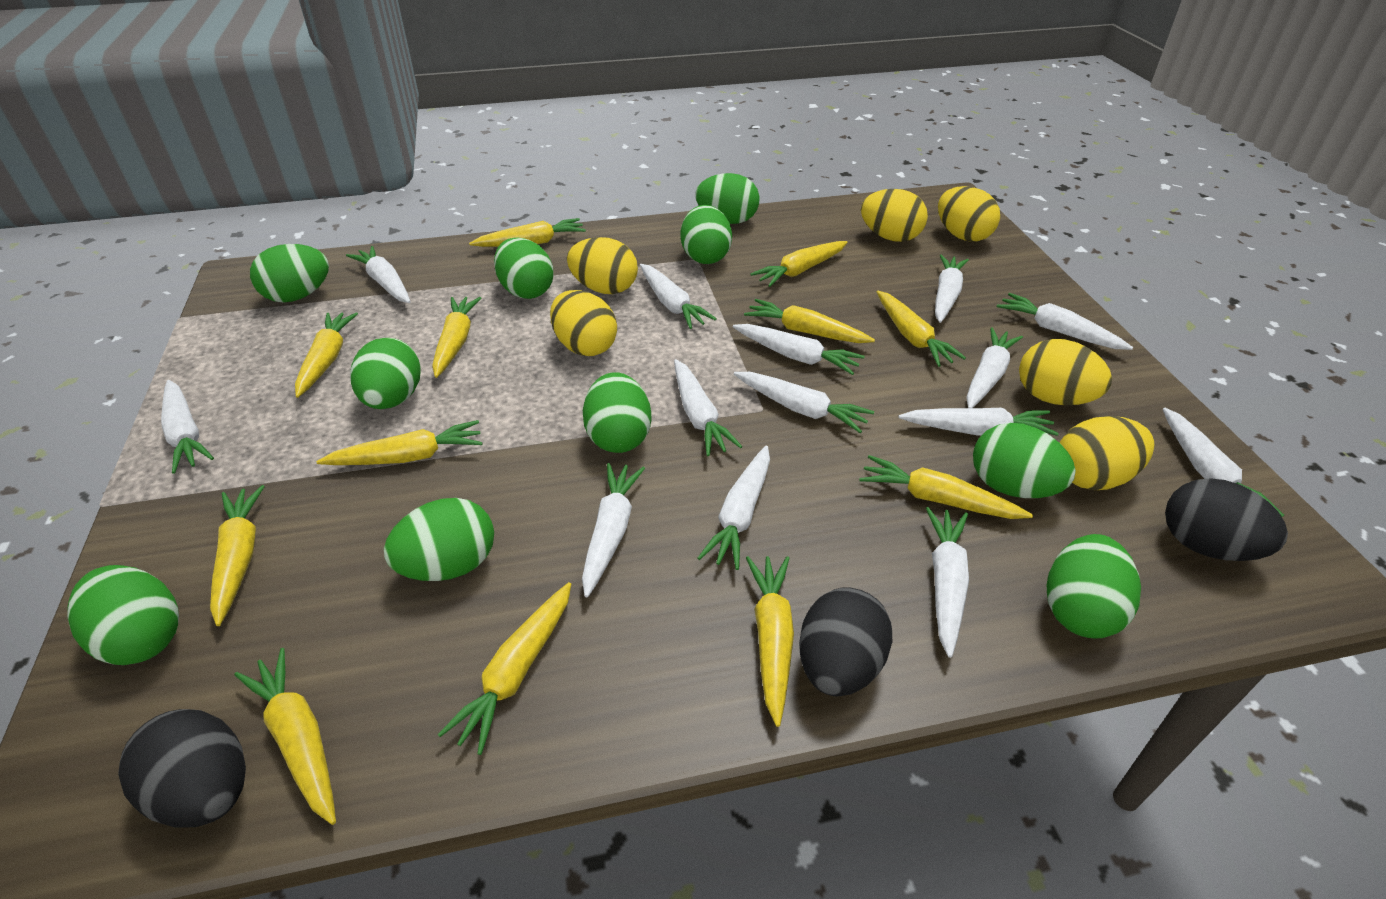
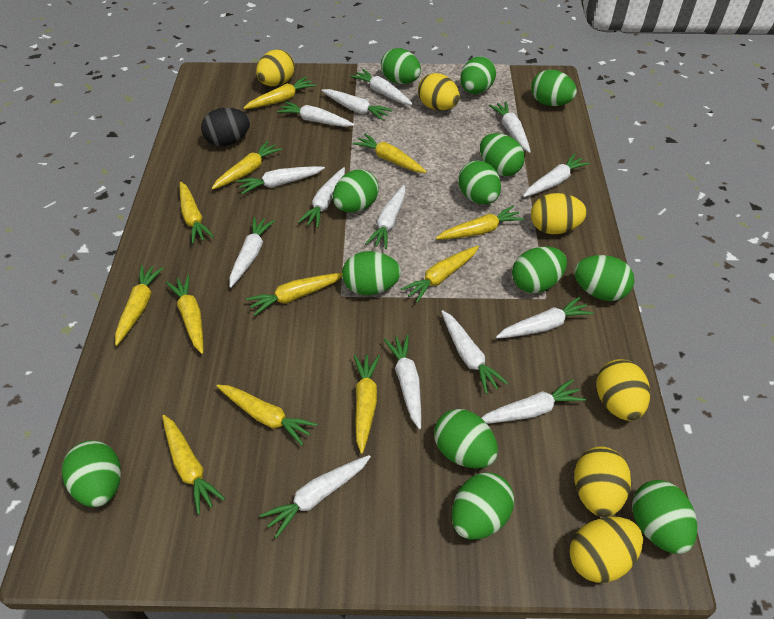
black egg: [118,709,246,827] [799,588,892,696] [1165,478,1288,561] = 3 -> [201,108,250,146] = 1
green egg: [67,565,179,665] [250,244,329,303] [350,338,421,409] [384,498,494,581] [494,238,554,299] [583,372,652,453] [681,205,732,264] [695,173,759,224] [973,423,1076,498] [1047,534,1141,639] = 10 -> [62,440,121,507] [333,169,379,213] [342,251,401,295] [381,48,421,84] [434,409,498,469] [452,472,514,540] [458,160,501,205] [460,56,496,94] [480,133,525,176] [512,246,567,293] [531,70,577,106] [574,255,634,301] [632,480,697,554] = 13

